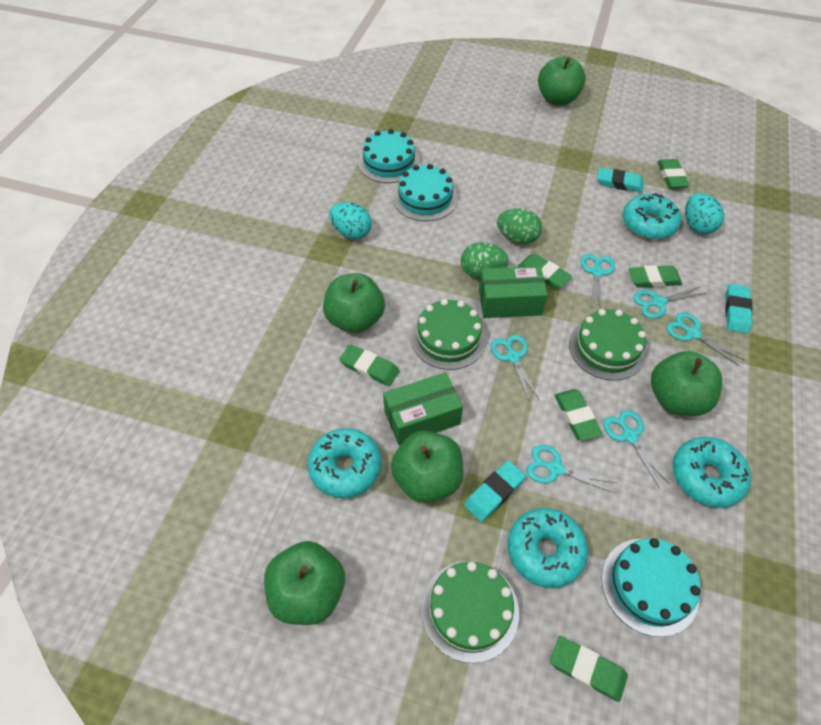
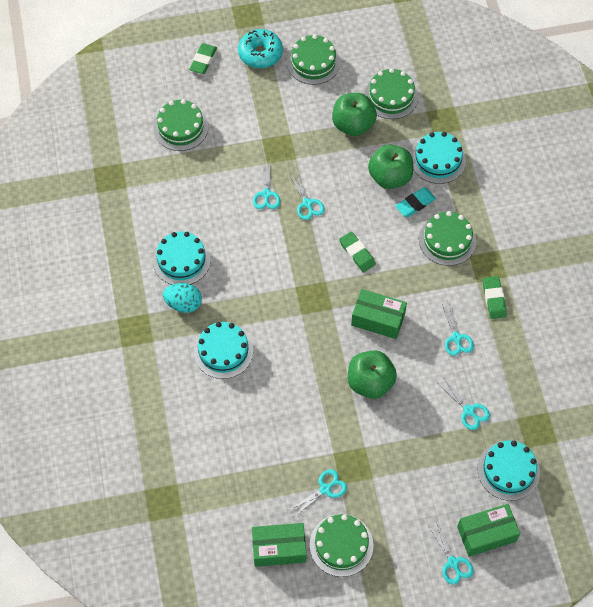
green apple: [264,541,345,625] [323,273,385,333] [391,431,463,503] [538,56,586,105] [651,351,722,416] = 5 -> [332,93,377,136] [348,350,397,399] [368,145,413,189] = 3
green box: [383,372,463,445] [479,266,548,318] = 2 -> [252,523,306,567] [351,289,407,339] [457,504,520,557] = 3
green cake: [411,299,487,370] [421,561,519,663] [569,309,647,381] = 3 -> [154,99,208,151] [287,34,340,85] [310,514,373,577] [364,68,418,119] [419,211,476,266] = 5
green egg: [461,242,509,278] [497,208,542,245] = 2 -> none = 0
green eraser: [339,344,399,386] [518,254,572,289] [550,636,628,702] [554,389,602,441] [628,265,682,288] [657,159,690,189] = 6 -> [189,43,217,74] [339,231,376,272] [483,276,507,319] = 3
turquoise cake: [358,129,420,183] [393,164,458,221] [601,538,701,637] = 3 -> [153,231,211,285] [194,322,253,379] [411,132,466,184] [478,440,540,501] = 4
turquoise donut: [308,428,381,498] [508,508,588,588] [622,193,681,240] [673,437,751,508] = 4 -> [238,29,283,68] = 1
turquoise egg: [330,202,372,239] [685,193,724,234] = 2 -> [163,283,202,313] = 1
turquoise eraser: [464,460,526,522] [597,168,644,193] [725,284,753,334] = 3 -> [395,187,436,217] = 1

